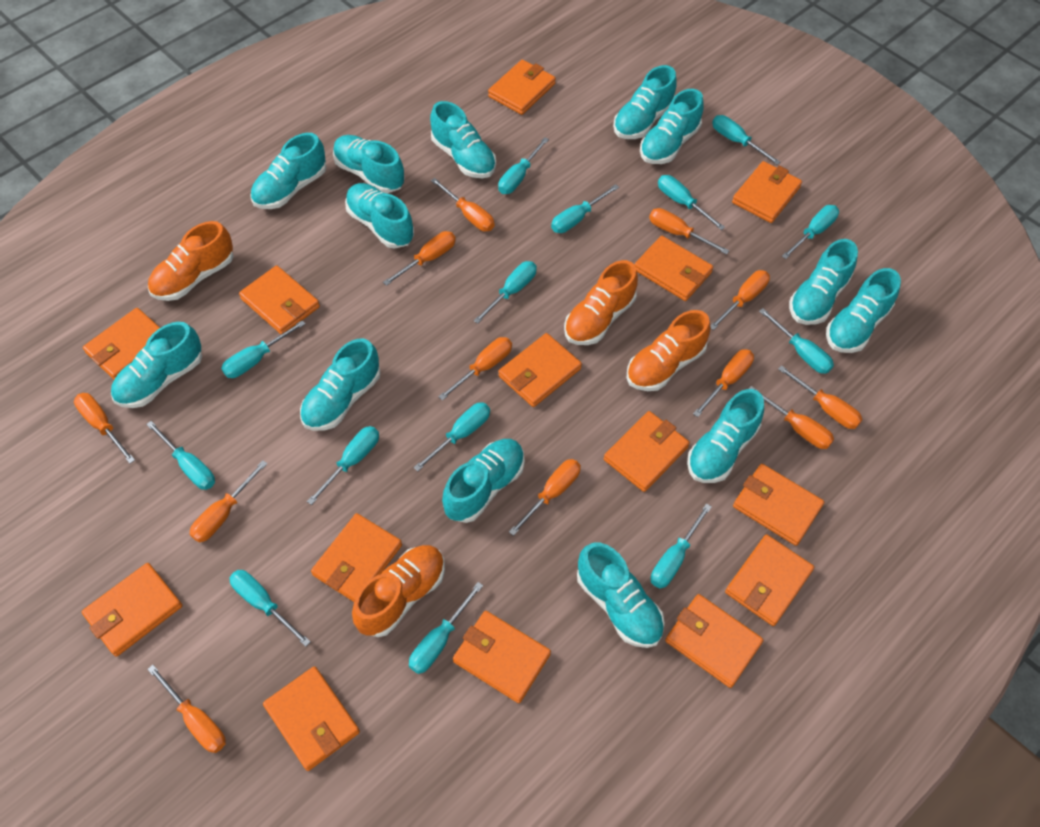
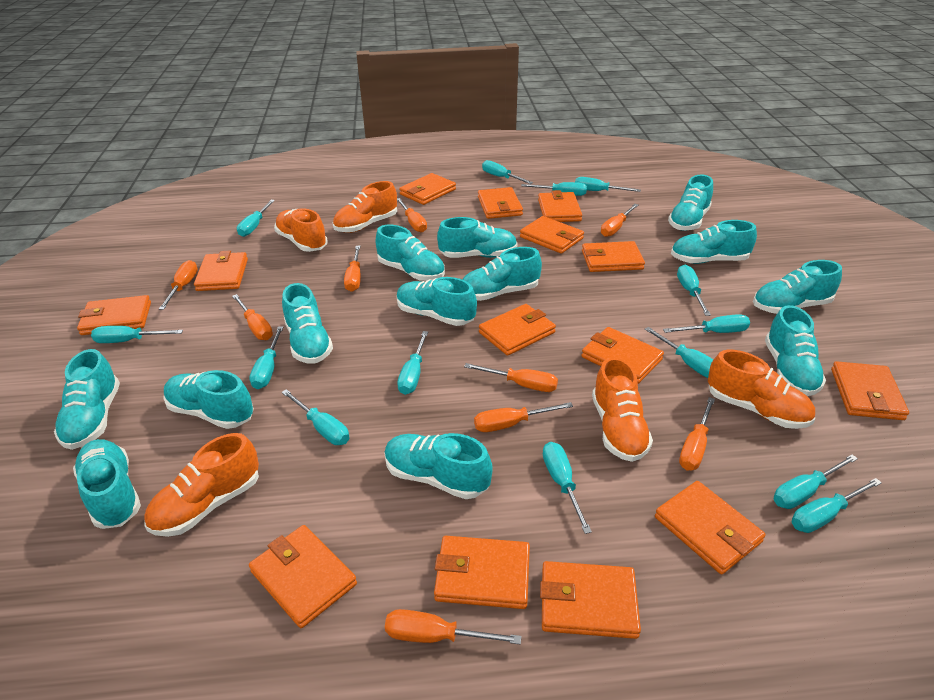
orange screwdriver: [74,393,135,464] [147,665,226,753] [190,460,268,543] [383,231,456,286] [431,178,495,231] [438,337,512,401] [509,459,581,536] [649,208,729,254] [693,349,754,417] [710,270,770,330] [749,386,834,449] [778,365,863,429] = 12 -> [159,260,198,310] [232,294,273,340] [344,246,361,292] [385,609,521,645] [397,198,427,233] [464,363,558,392] [474,402,573,432] [601,204,638,237] [679,397,715,471] = 9
orange shoe: [148,221,234,301] [352,545,445,637] [564,260,638,345] [627,310,711,391] = 4 -> [144,433,259,537] [274,208,328,252] [333,181,397,233] [592,357,653,462] [708,350,815,429] = 5

